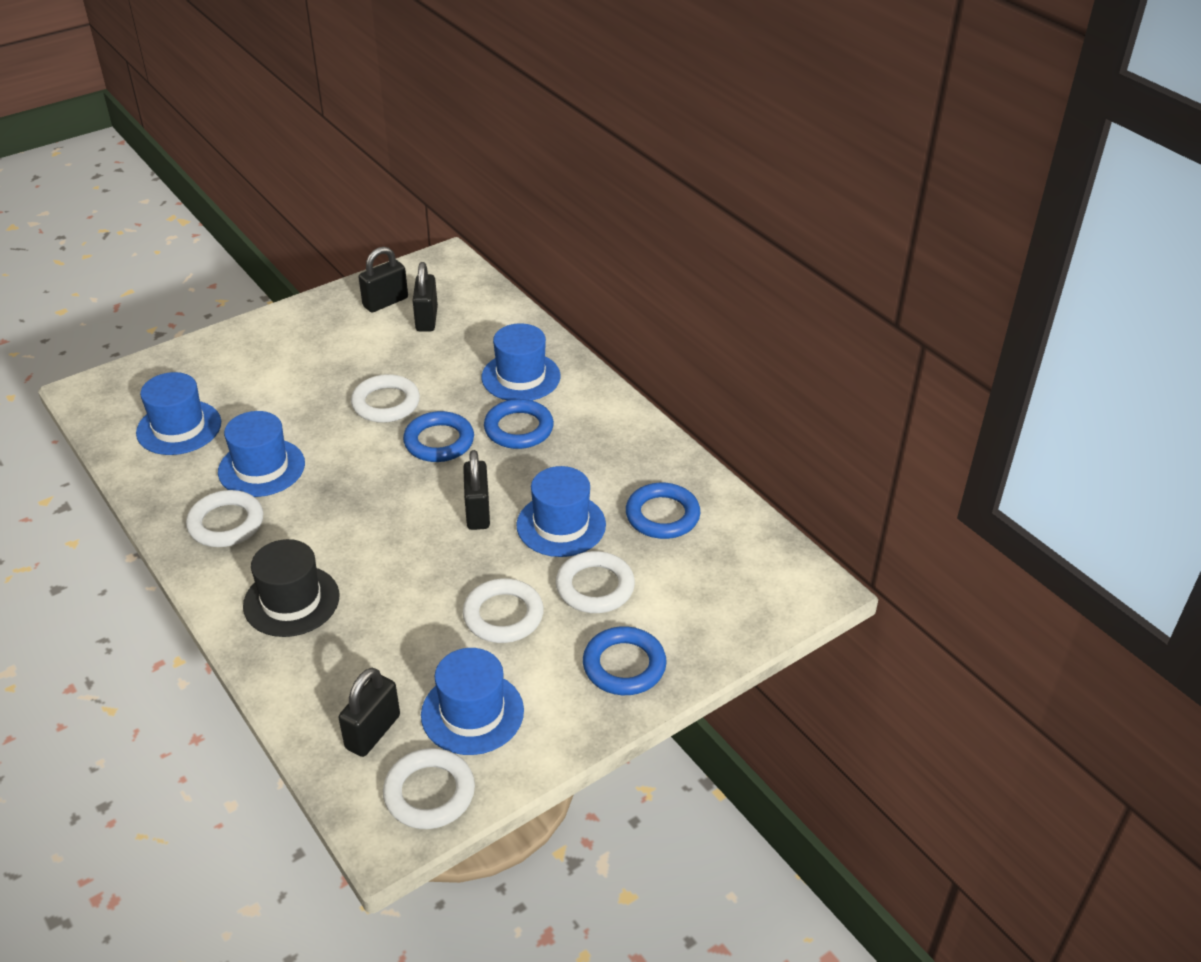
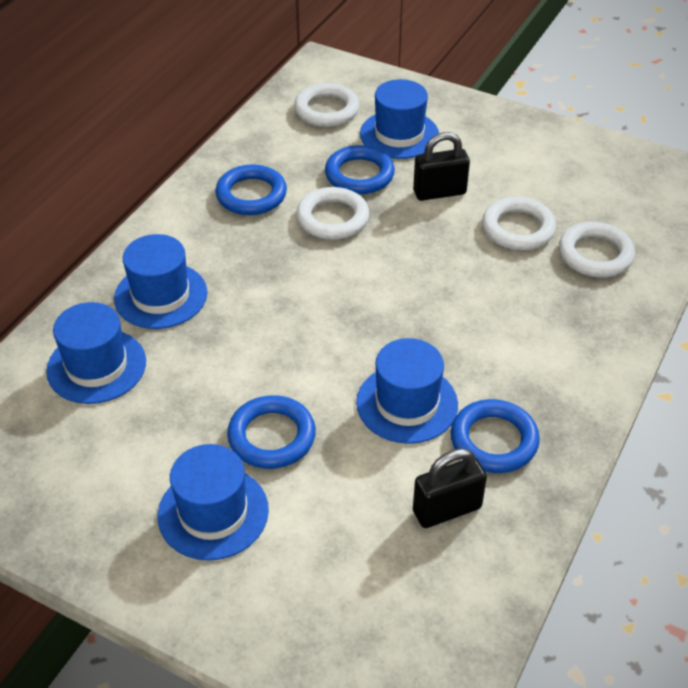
black hat: [243,539,340,637] = 1 -> none = 0
black padlock: [339,668,400,757] [359,247,408,312] [413,262,438,332] [463,450,490,530] = 4 -> [413,132,470,201] [413,448,487,528] = 2
white ring: [186,490,263,547] [351,374,420,423] [383,748,475,829] [462,578,544,643] [556,551,635,613] = 5 -> [294,83,360,127] [296,187,369,240] [482,197,556,250] [559,222,635,277] = 4

